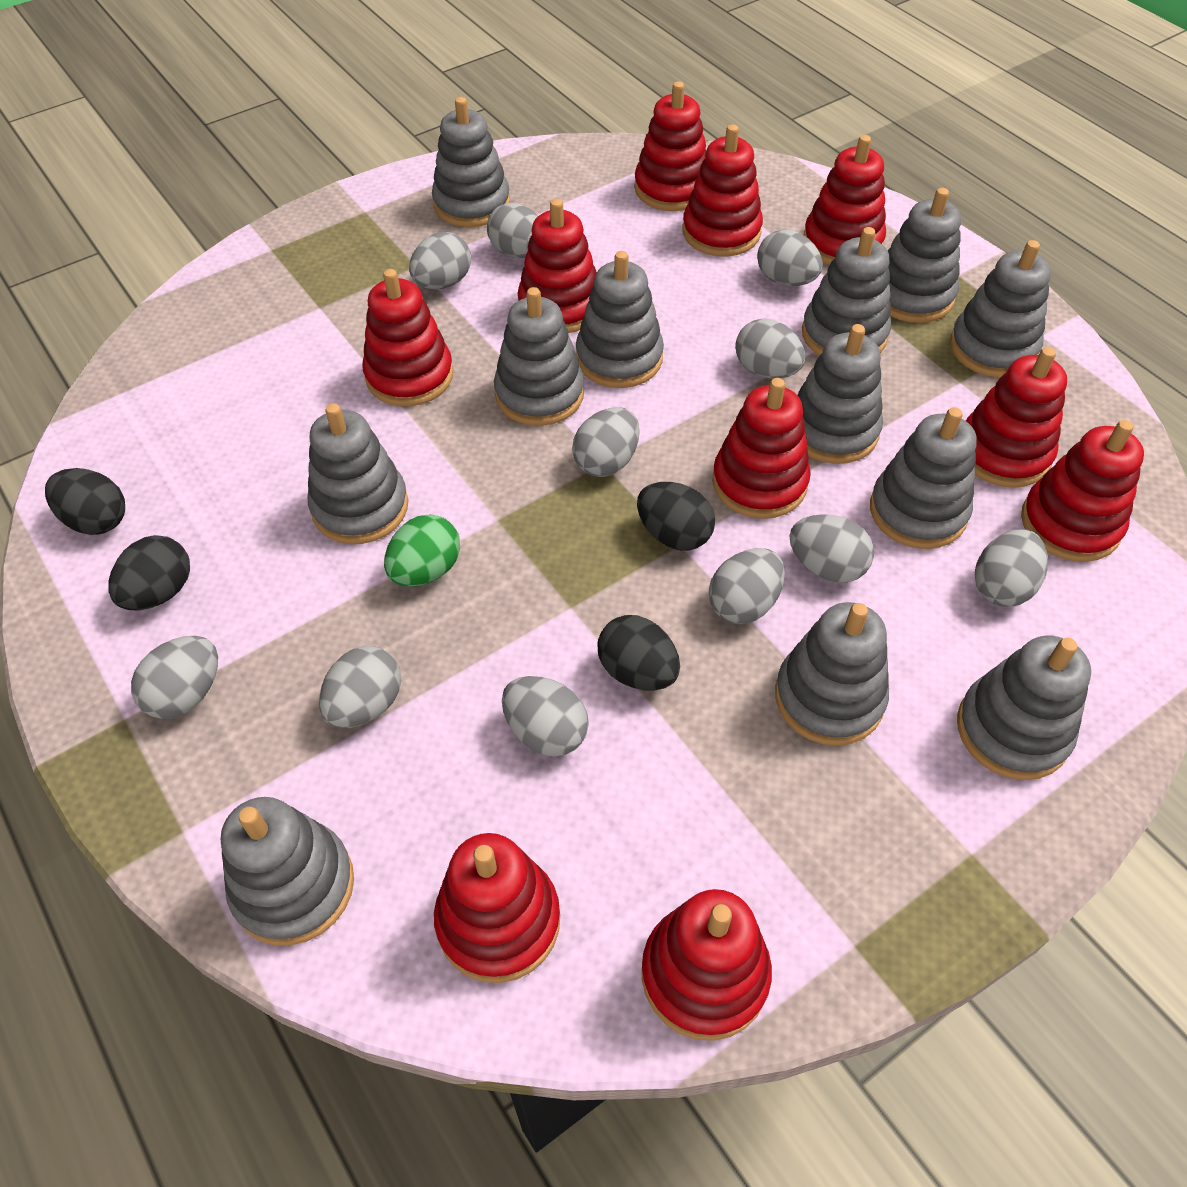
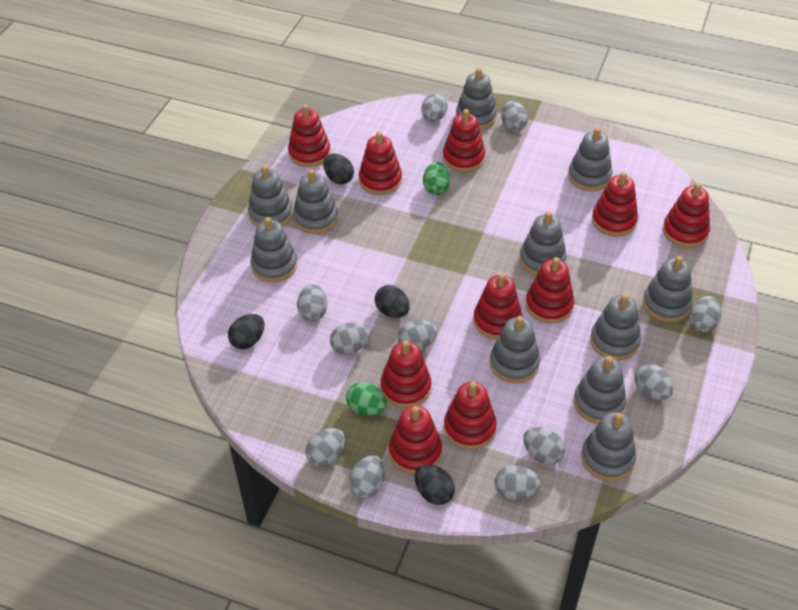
green egg: [384,514,460,587] = 1 -> [346,382,387,416] [423,162,450,195] = 2
grey stacking toy: [221,797,354,946] [308,403,408,544] [432,97,510,227] [494,287,584,426] [576,251,664,388] [775,602,889,746] [797,324,883,464] [802,227,891,356] [870,407,977,549] [888,188,961,323] [950,240,1051,378] [957,636,1091,780] = 12 -> [248,165,293,227] [250,217,297,283] [293,170,338,234] [456,68,497,130] [490,316,540,383] [520,211,567,276] [568,127,612,191] [574,356,627,424] [581,412,636,481] [590,294,641,361] [643,256,693,322] = 11

